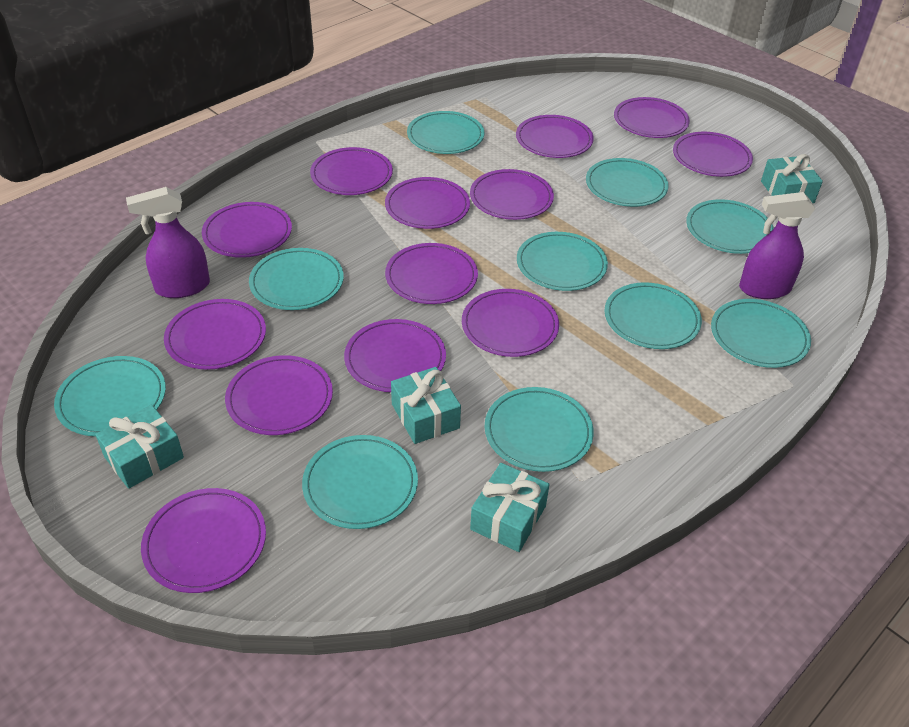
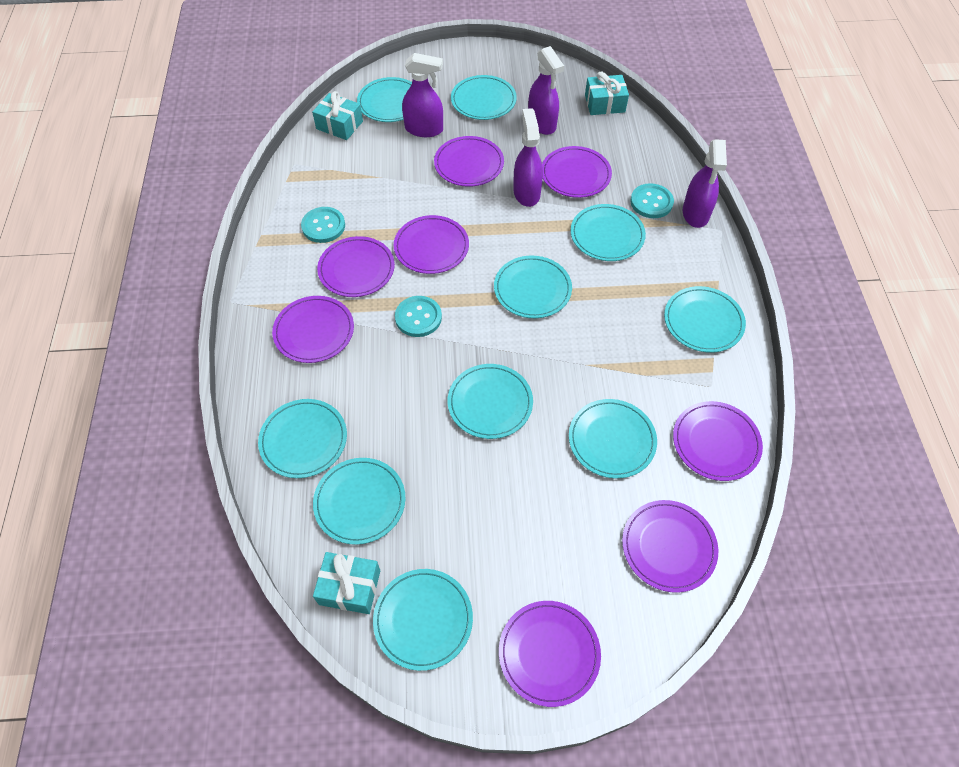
purple plate: [141,488,266,593] [164,299,266,370] [202,202,292,258] [225,355,333,435] [310,147,393,195] [344,319,446,392] [385,177,470,229] [385,243,478,304] [462,289,559,357] [470,169,554,220] [516,115,594,158] [614,97,690,138] [673,132,753,177] = 13 -> [272,296,354,363] [317,236,395,297] [394,215,469,274] [434,136,504,187] [499,601,601,707] [542,146,612,198] [622,500,718,593] [673,401,763,481] = 8
purple spray bottle: [126,187,210,298] [739,192,815,299] = 2 -> [402,53,443,137] [513,108,543,207] [528,46,564,135] [683,139,727,228] = 4
turquoise button: none = 0 -> [301,207,345,243] [395,296,442,337] [631,183,674,218] = 3
turquoise gift: [95,405,184,489] [391,367,461,444] [470,463,550,552] [761,154,823,203] = 4 -> [312,91,363,140] [313,552,380,614] [585,72,629,115] = 3

